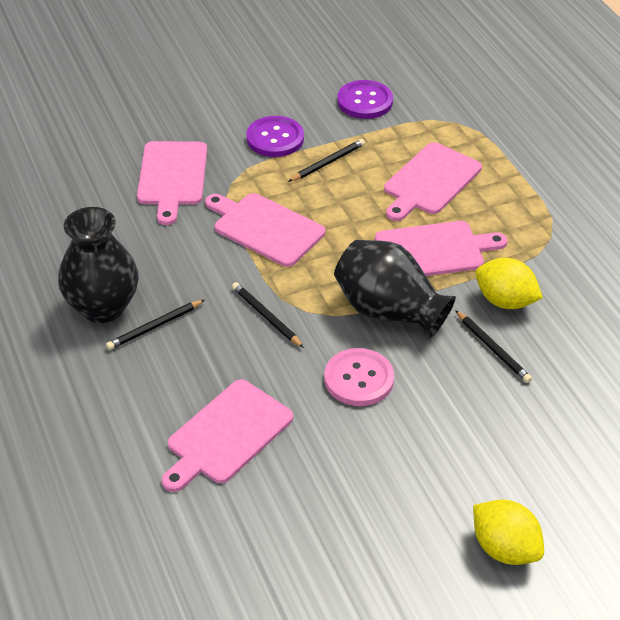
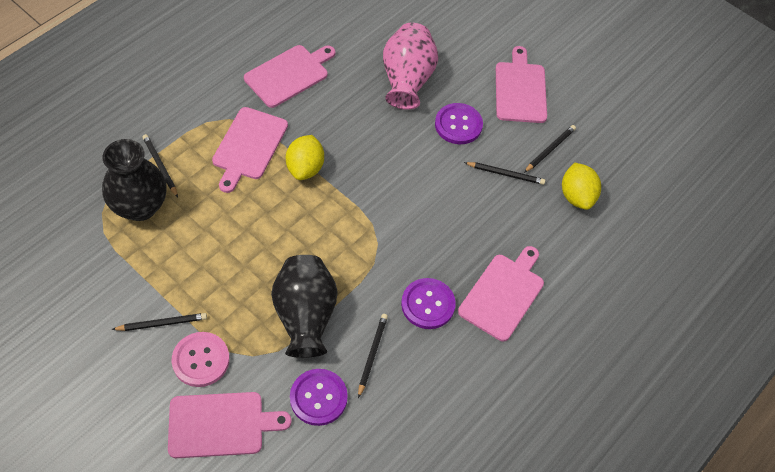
black pencil: [106,300,204,350] [232,282,304,348] [288,139,365,182] [455,310,532,383] = 4 -> [112,313,207,331] [142,134,178,198] [358,314,388,398] [464,162,545,185] [524,125,576,173] = 5
pink vase: none = 0 -> [383,23,438,110] = 1
purple button: [246,116,304,157] [337,80,393,119] = 2 -> [290,369,348,426] [401,278,456,329] [435,103,483,144] = 3

